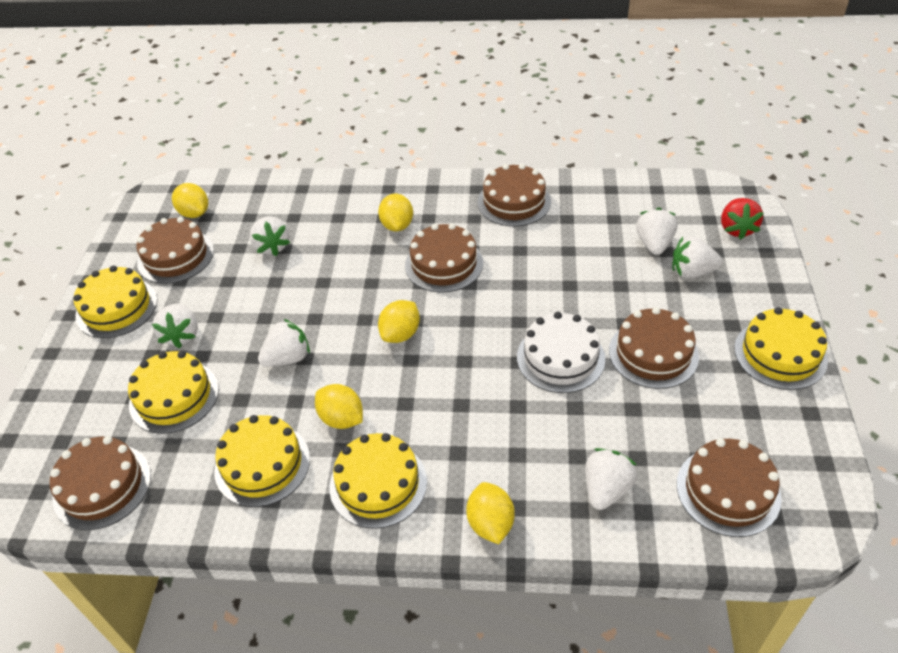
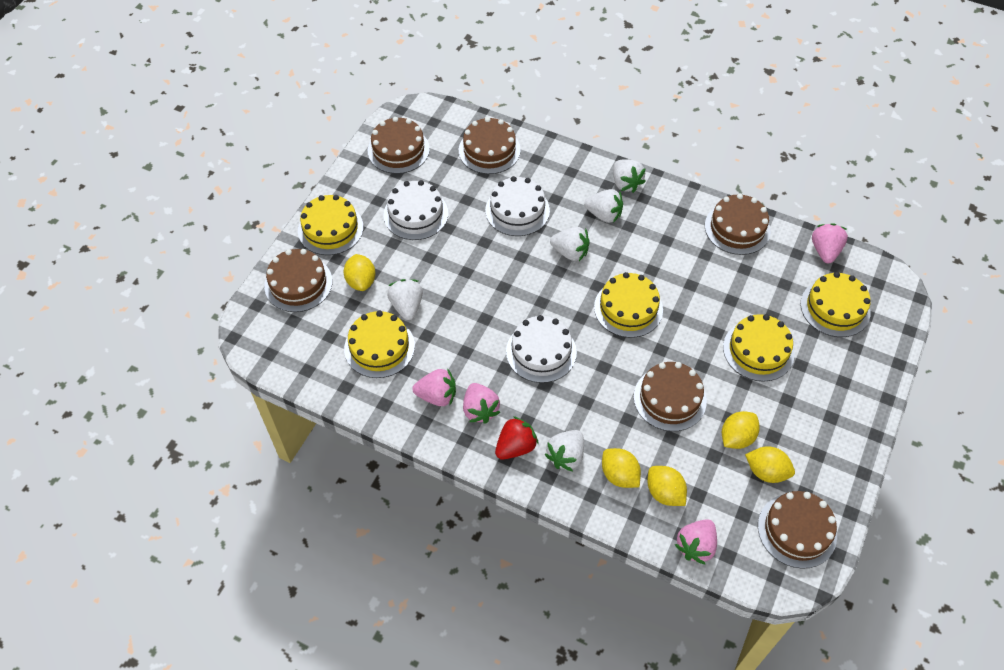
pink strawberry: none = 0 -> [412,369,456,406] [463,383,501,424] [675,519,717,564] [812,223,848,263] = 4
white cake: [517,312,605,393] = 1 -> [383,180,448,240] [485,176,550,236] [506,315,577,383] = 3
white strawberry: [152,304,198,348] [250,216,290,256] [258,319,310,367] [585,448,637,510] [636,208,677,255] [672,237,722,279] = 6 -> [387,279,423,320] [544,430,584,471] [550,227,590,261] [584,189,623,223] [613,159,646,193] = 5

